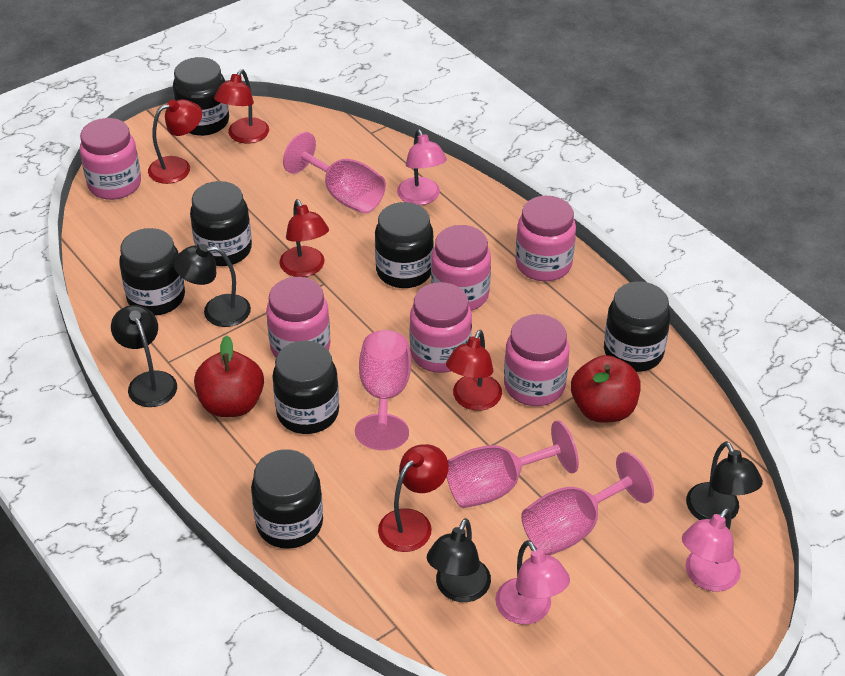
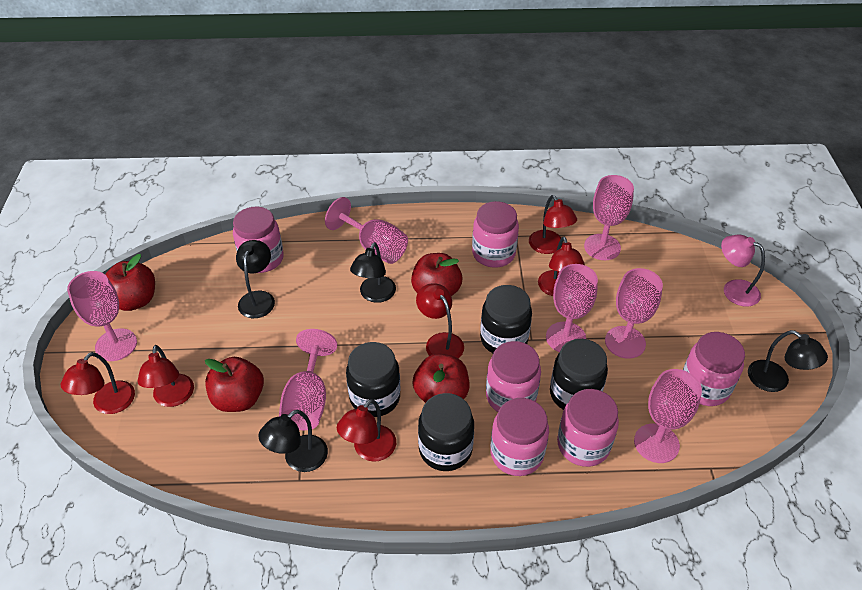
black jar: [119,228,185,316] [173,57,229,136] [190,181,252,266] [251,449,323,549] [272,340,339,434] [375,202,434,288] [604,282,670,372] = 7 -> [346,342,400,417] [418,393,474,471] [480,285,532,353] [550,339,608,410] = 4
pink goblet: [283,132,386,214] [355,330,411,450] [447,420,579,508] [521,452,654,556] = 4 -> [67,271,137,361] [279,329,337,430] [325,197,408,264] [546,264,598,352] [584,175,634,260] [605,268,663,359] [634,369,702,463] = 7
pink lamp: [397,129,447,205] [495,540,570,625] [682,508,741,591] = 3 -> [721,235,765,307] = 1
red apple: [194,335,264,417] [571,355,641,423] = 2 -> [105,254,155,311] [205,357,264,412] [411,253,462,296] [412,354,469,403] = 4
red lamp: [148,99,203,184] [214,69,269,144] [279,199,329,277] [378,444,449,552] [446,330,502,411] = 5 -> [61,352,135,414] [137,345,194,407] [337,399,396,462] [416,283,464,359] [529,195,577,254] [538,236,585,296] = 6

